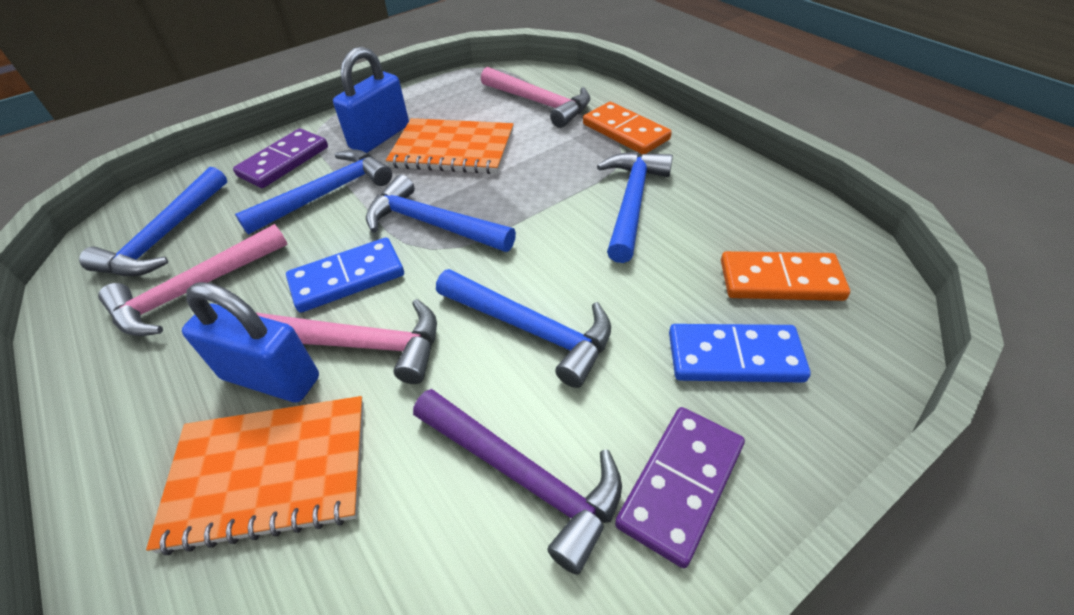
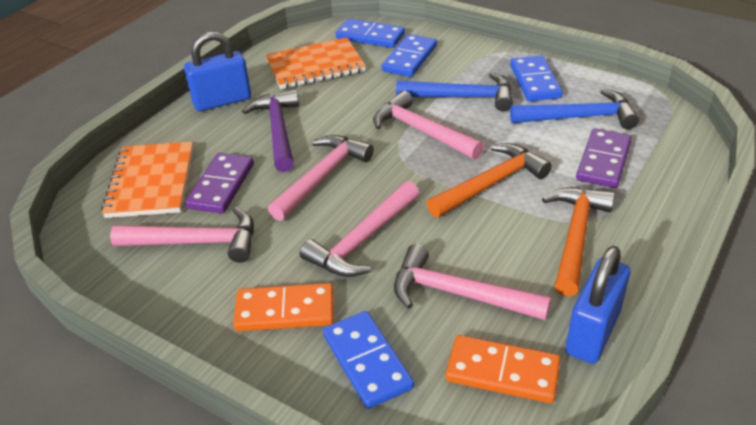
blue domino: [286,238,404,313] [669,324,811,383] = 2 -> [323,311,414,409] [336,19,405,48] [382,34,437,77] [510,56,563,101] = 4
blue hammer: [79,167,227,276] [235,149,392,235] [366,175,516,252] [436,269,611,388] [597,152,673,263] = 5 -> [396,72,513,112] [510,89,639,129] = 2
orange hammer: none = 0 -> [427,143,552,218] [542,187,615,297] = 2
pink hammer: [98,224,288,336] [256,299,437,384] [481,67,590,128] = 3 -> [110,207,254,263] [268,135,374,221] [300,181,420,277] [373,91,484,159] [394,244,551,320] = 5

